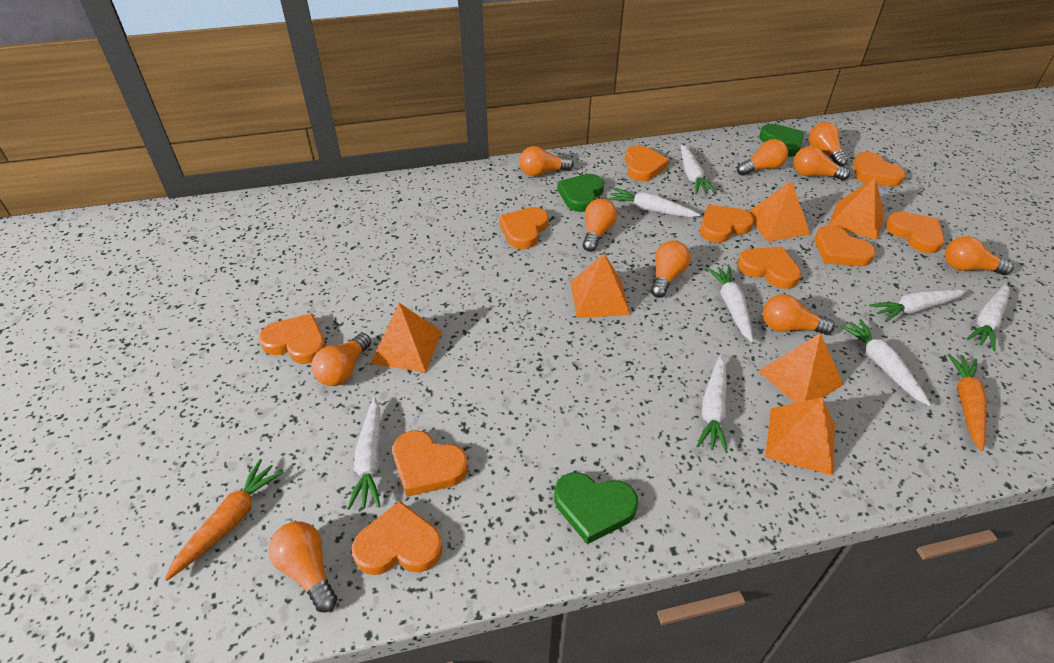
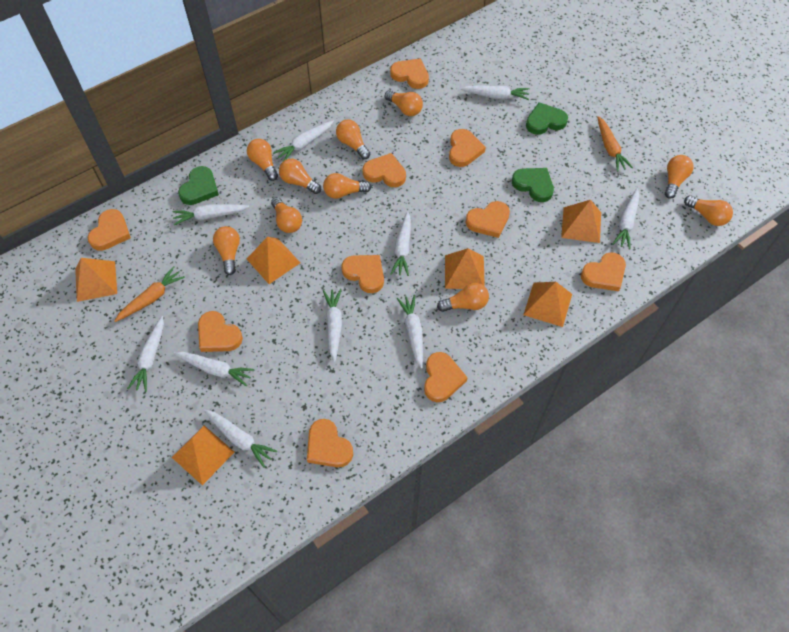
white carrot: [347,397,381,510] [608,188,700,217] [681,145,716,194] [696,355,728,453] [707,266,753,342] [840,319,931,406] [870,289,967,322] [966,284,1010,351] = 8 -> [127,316,164,392] [173,204,249,226] [174,352,254,387] [204,410,277,468] [273,120,334,161] [323,289,342,362] [391,211,411,276] [397,295,423,369] [461,85,530,100] [613,188,639,249] = 10

